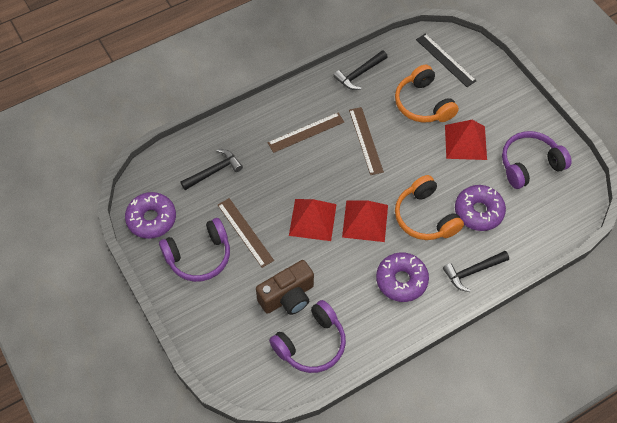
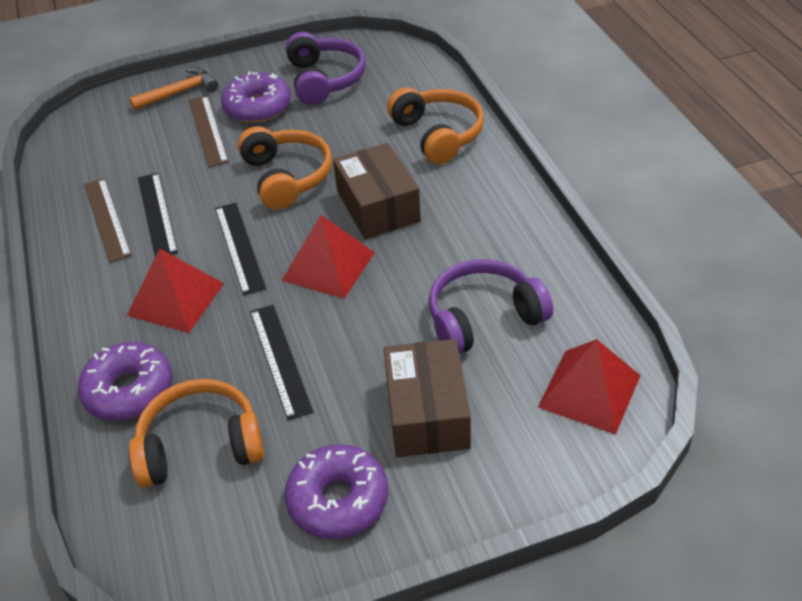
black hammer: [180,149,243,190] [333,50,388,90] [443,251,509,292] = 3 -> none = 0
black ruler: [416,34,477,87] = 1 -> [138,173,178,257] [215,203,266,295] [250,305,313,420] = 3
brown box: none = 0 -> [333,143,421,239] [384,339,471,457] = 2
brown camera: [256,260,314,315] = 1 -> none = 0
brown ruler: [218,198,274,268] [268,113,344,153] [349,107,384,175] = 3 -> [84,178,132,263] [189,96,229,167] = 2
orange hammer: none = 0 -> [129,67,218,111] = 1
orange headphones: [395,65,459,123] [395,175,464,240] = 2 -> [129,379,264,488] [238,126,332,210] [387,87,484,164] = 3
purple headphones: [159,218,230,282] [269,300,346,373] [502,131,572,189] = 3 -> [286,32,366,105] [429,259,553,354] = 2

